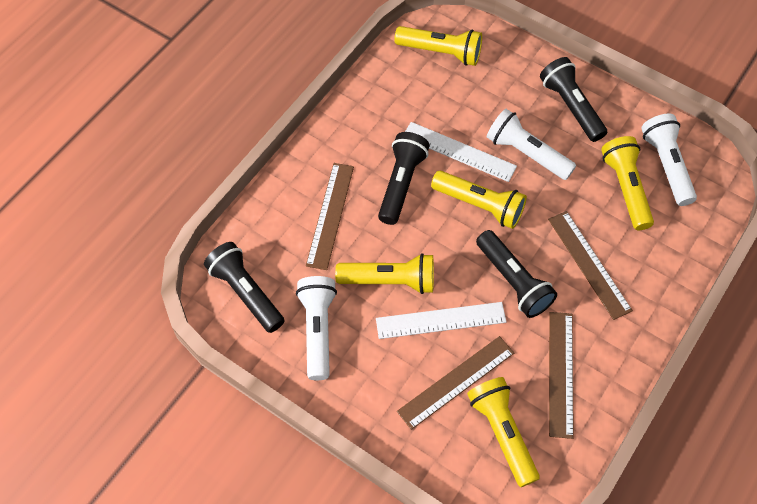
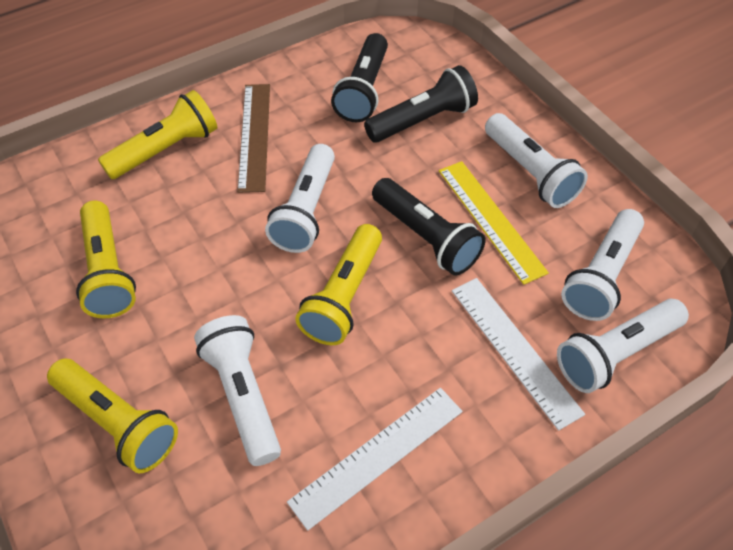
black flashlight: [204,242,284,333] [378,132,430,225] [476,230,557,318] [540,57,607,142] = 4 -> [331,33,388,122] [364,65,478,142] [372,178,486,276] = 3
brown ruler: [306,163,354,270] [397,336,514,430] [548,211,633,320] [549,312,574,439] = 4 -> [237,84,270,193] = 1
white flashlight: [296,276,337,380] [487,109,576,180] [641,114,697,206] = 3 -> [194,315,281,466] [265,144,335,253] [485,113,588,208] [557,299,689,393] [561,209,644,321] = 5
yellow flashlight: [335,253,434,294] [394,26,482,66] [431,171,527,229] [467,377,540,487] [601,136,654,230] = 5 -> [47,358,178,473] [76,201,136,318] [98,90,217,179] [295,224,382,345] = 4
yellow ruler: none = 0 -> [439,161,549,285] = 1

